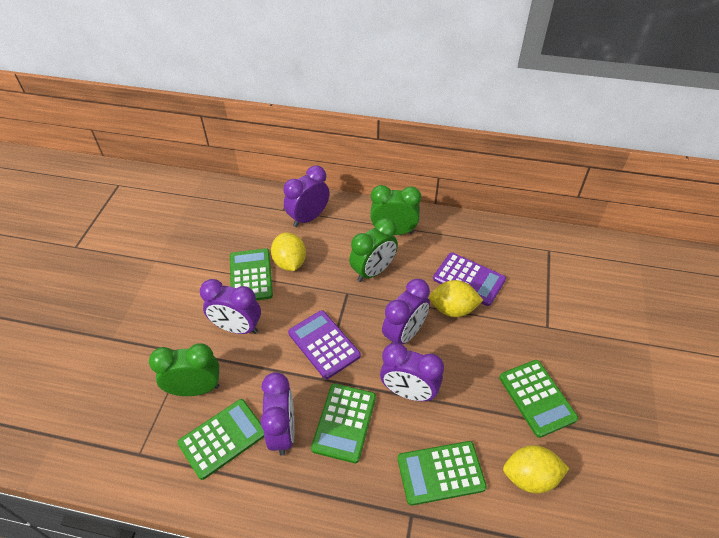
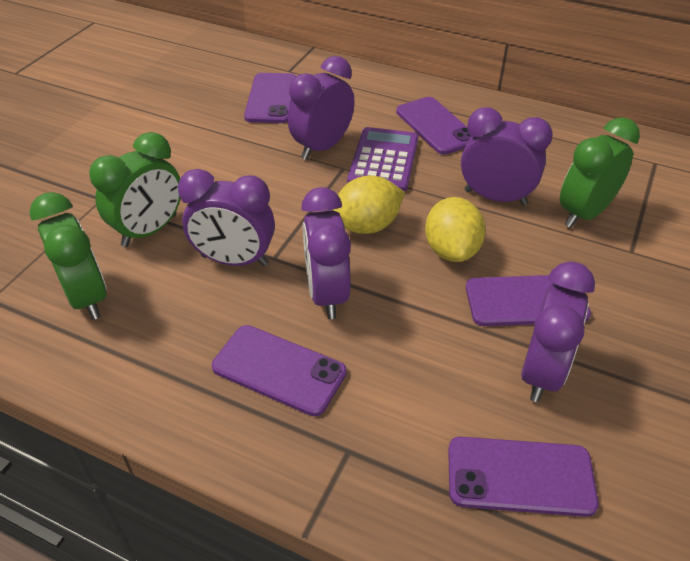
green calculator: [178,399,264,480] [230,248,273,301] [311,384,376,463] [398,441,487,506] [499,360,578,438] = 5 -> none = 0
purple calculator: [288,310,361,379] [433,252,506,306] = 2 -> [347,127,418,192] = 1
purple phone: none = 0 -> [212,325,347,416] [244,73,296,123] [396,97,470,155] [448,437,599,517] [466,275,591,326] = 5
yellow lemon: [271,233,306,271] [429,280,483,317] [503,445,569,493] = 3 -> [333,175,405,234] [425,197,486,262] = 2

